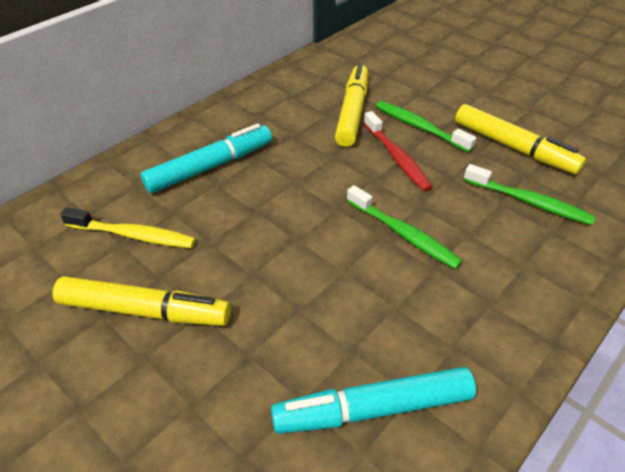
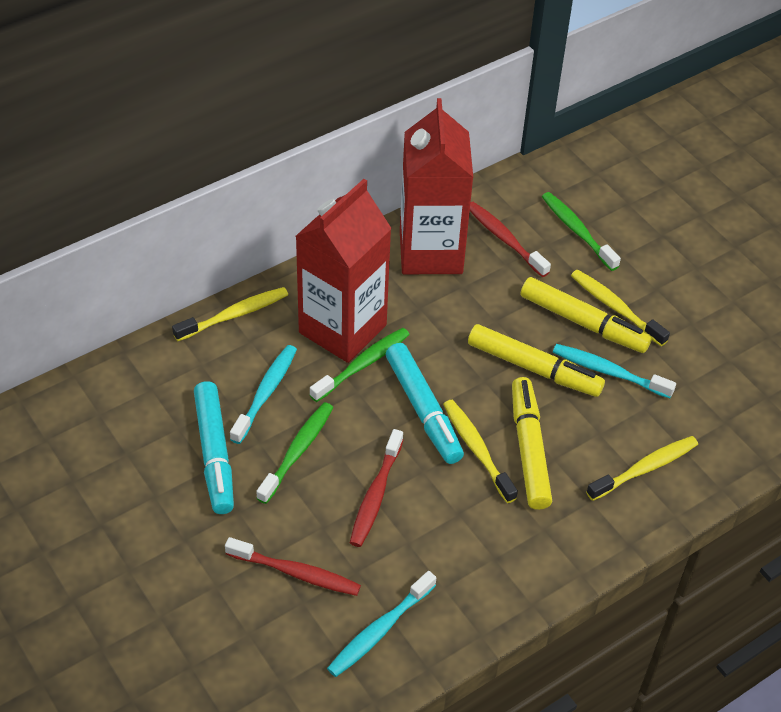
red carton: none = 0 -> [295,179,392,363] [400,98,473,274] = 2
red toothbrush: [364,111,433,192] = 1 -> [225,537,361,596] [350,429,403,547] [470,202,551,277] = 3
turquoise toothbrush: none = 0 -> [230,345,297,444] [327,571,436,677] [553,344,676,398] = 3
yellow toothbrush: [60,208,196,248] = 1 -> [172,287,288,341] [443,400,518,503] [571,270,670,346] [586,436,698,501] = 4

